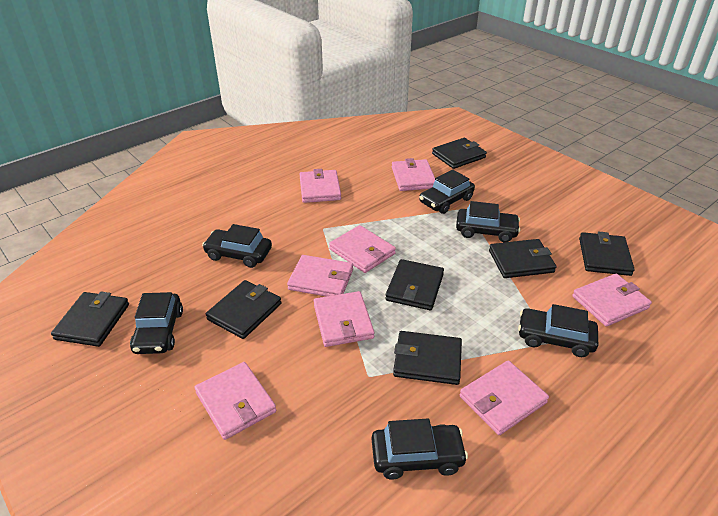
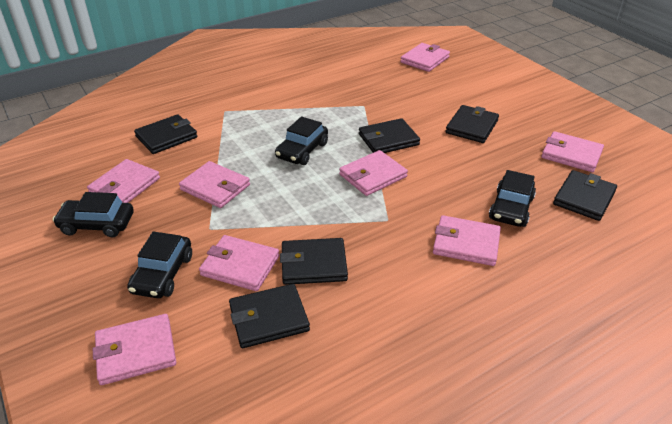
black car: [130,292,183,354] [202,224,272,268] [372,419,468,480] [419,170,475,214] [456,201,520,242] [518,304,598,357] = 6 -> [53,192,134,237] [127,231,192,298] [275,116,328,165] [489,170,536,227] = 4
black wallet: [51,291,129,347] [206,280,281,339] [385,259,444,310] [393,331,462,385] [432,138,487,169] [489,239,556,278] [579,232,635,276] = 7 -> [134,114,198,154] [229,284,310,348] [280,238,348,285] [359,118,420,153] [445,105,499,143] [553,170,617,221] = 6

